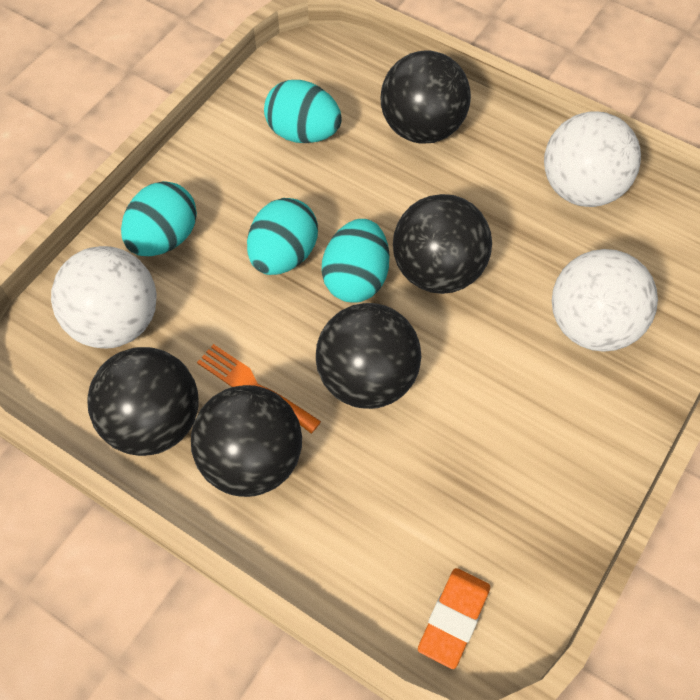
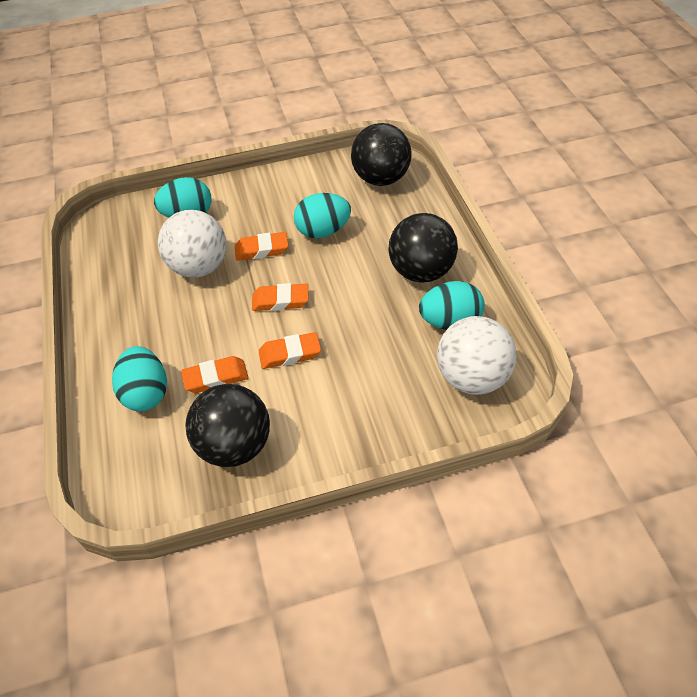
black ball: [87,347,198,456] [191,385,302,497] [316,303,421,409] [381,50,471,144] [393,194,492,294] = 5 -> [185,384,270,467] [351,123,412,186] [389,213,458,283] = 3
orange eraser: [418,568,490,669] = 1 -> [181,356,248,393] [235,232,288,261] [252,283,309,311] [259,332,321,369] = 4
orange fork: [197,344,321,434] = 1 -> none = 0
white ball: [51,246,157,348] [544,111,641,207] [552,249,658,352] = 3 -> [158,210,227,278] [437,316,517,395] = 2

